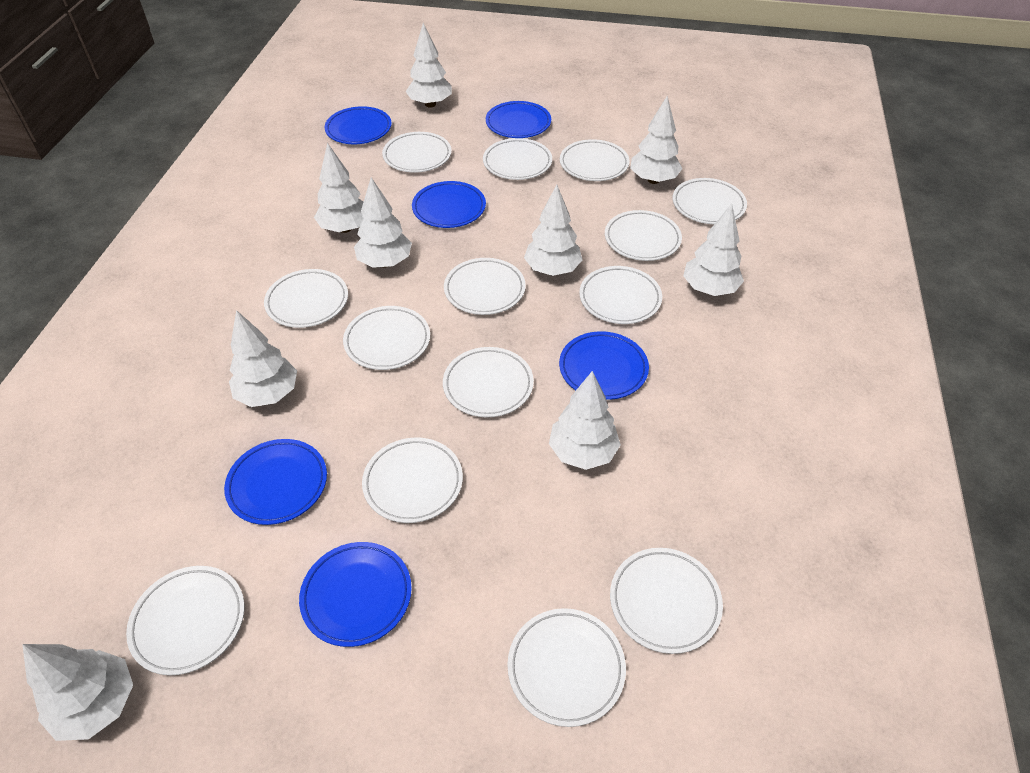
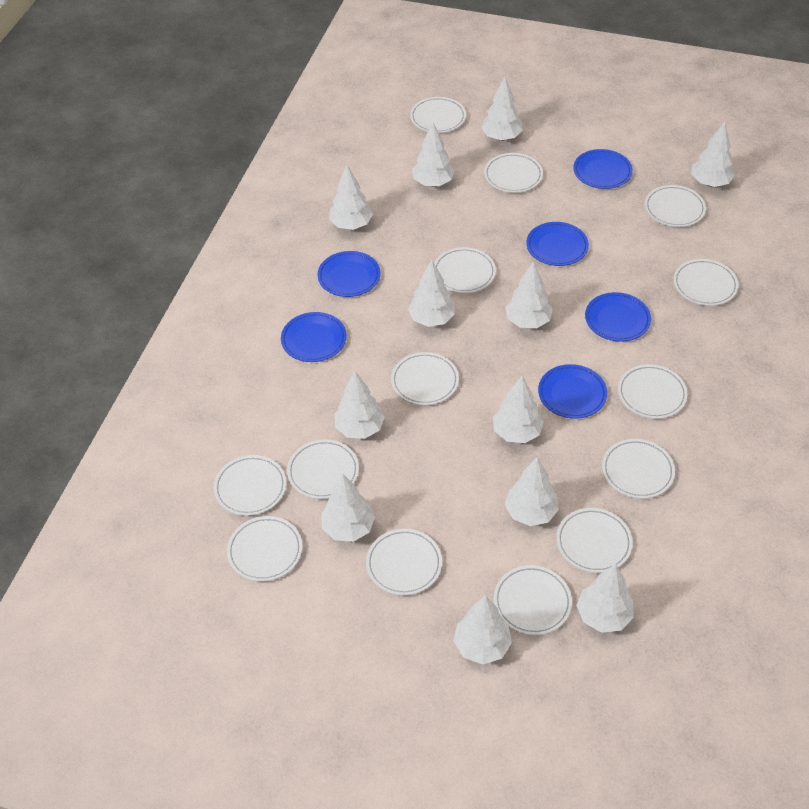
white tree: [22,644,133,741] [229,310,297,407] [314,143,363,233] [354,177,412,268] [406,23,452,108] [524,185,582,276] [549,371,621,470] [630,96,683,184] [683,204,744,296] = 9 -> [321,474,375,542] [329,165,373,230] [334,371,385,439] [408,260,455,327] [412,123,455,186] [454,595,512,665] [481,77,523,141] [493,375,544,443] [505,262,553,328] [505,457,559,526] [576,564,634,633] [691,122,735,187] = 12

